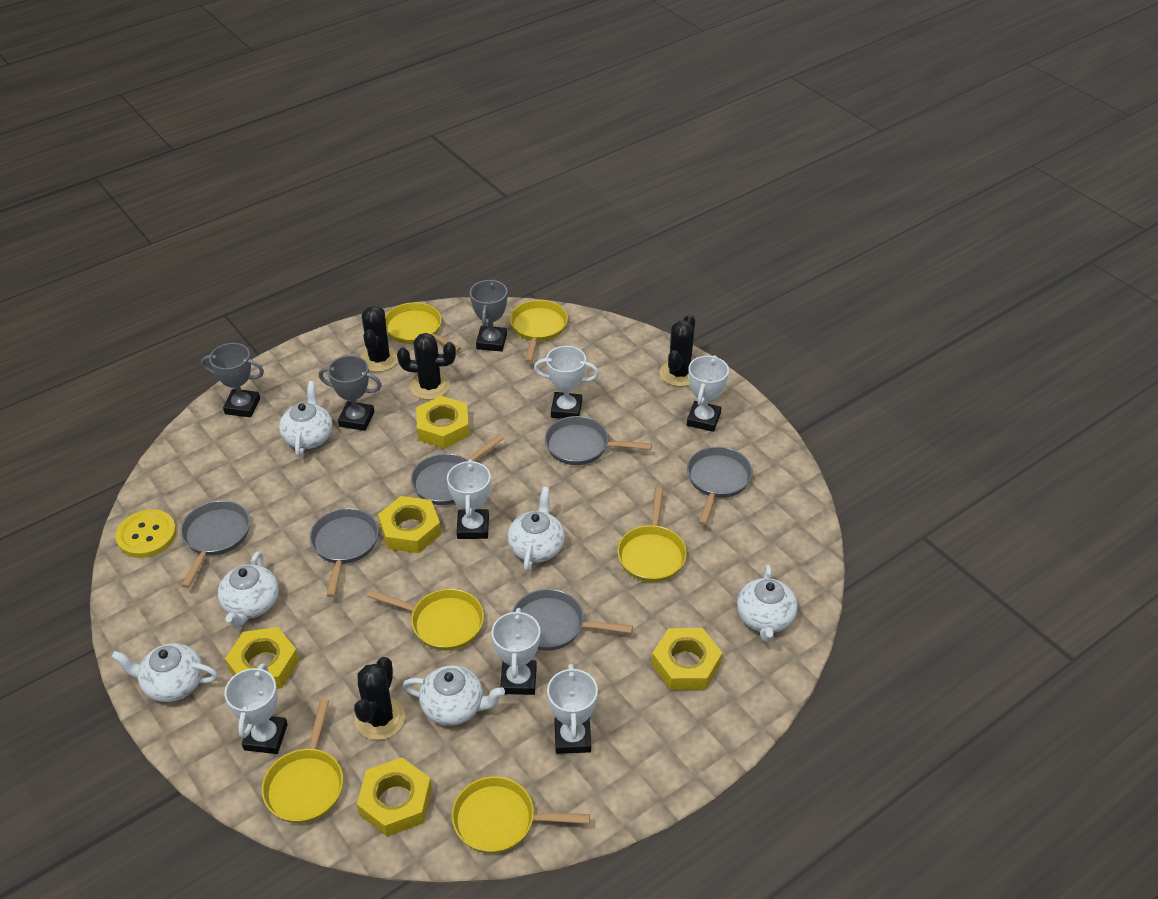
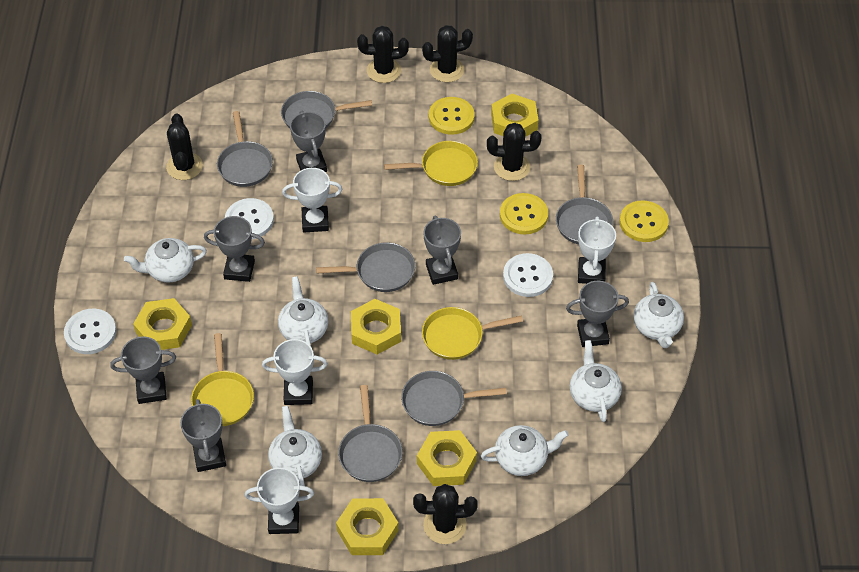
black cactus: [354,657,405,740] [360,306,398,372] [397,333,456,400] [660,314,695,387] = 4 -> [166,114,203,180] [357,26,409,83] [413,484,478,544] [422,25,473,82] [487,123,541,181] = 5
grey trophy: [201,343,264,417] [319,355,382,431] [470,279,507,352] = 3 -> [110,336,176,404] [180,399,226,472] [204,216,265,282] [290,111,327,172] [423,216,461,285] [566,281,629,347] = 6
white button: none = 0 -> [64,309,117,354] [225,198,274,239] [503,253,553,297] = 3
white trophy: [224,663,288,754] [447,459,491,539] [492,608,540,695] [534,346,599,419] [547,664,598,754] [687,355,729,432] = 6 -> [245,468,314,534] [262,339,328,405] [282,168,342,232] [578,217,616,284] = 4
yellow button: [116,509,176,558] = 1 -> [429,97,475,135] [500,193,548,234] [620,200,669,242] = 3
yellow pan: [262,699,343,823] [367,589,484,651] [385,302,461,352] [452,776,590,854] [510,300,568,363] [617,487,687,582] = 6 -> [191,333,254,426] [384,141,478,186] [422,307,523,360] = 3

